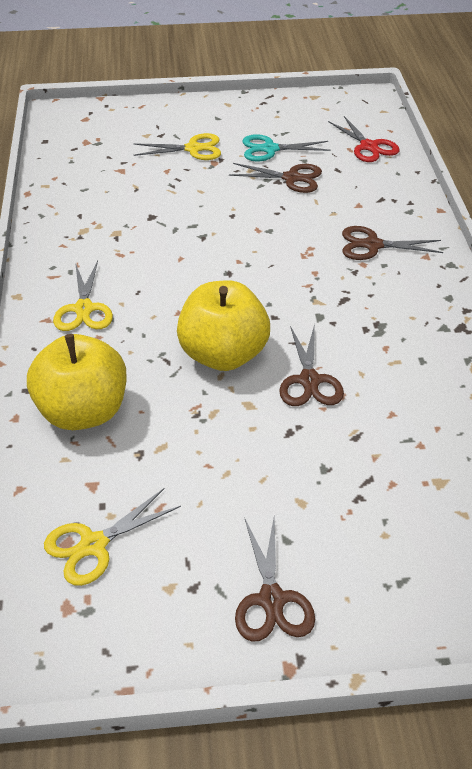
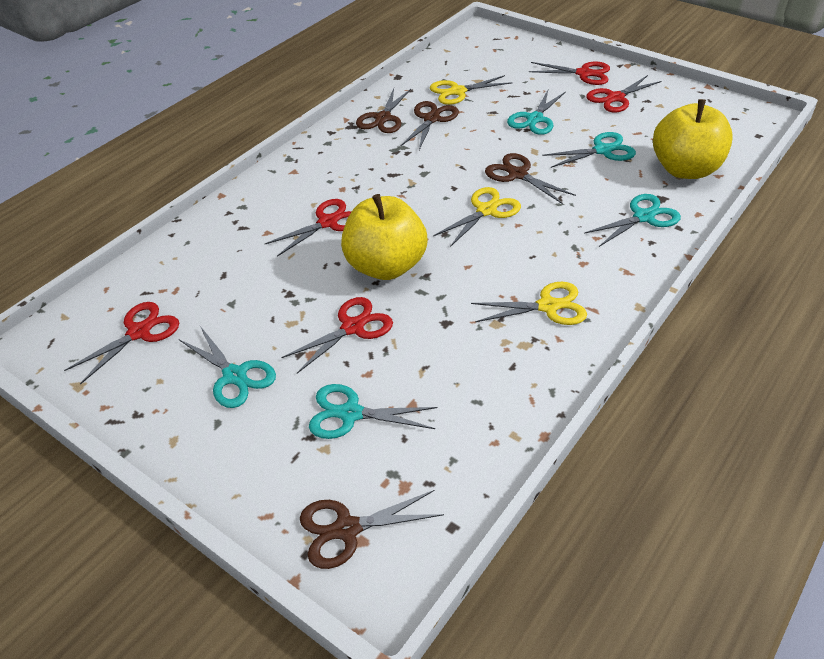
red scissors: [328,116,400,162] = 1 -> [64,302,179,385] [265,199,352,257] [281,297,393,373] [529,62,610,85] [586,75,662,113] = 5
turquoise scissors: [242,134,331,161] = 1 -> [179,326,276,408] [309,384,438,439] [507,90,565,135] [542,132,636,168] [584,194,681,247] = 5

